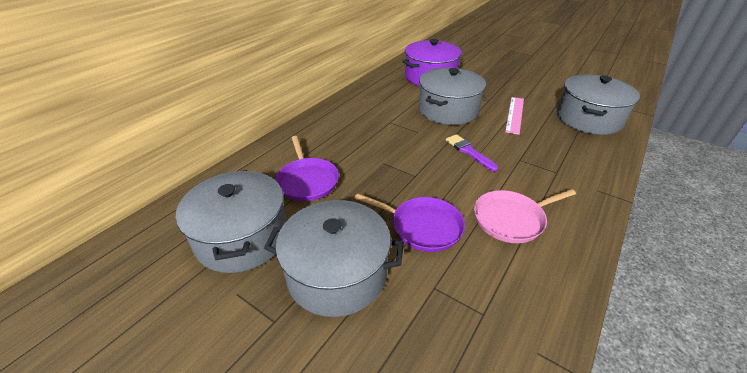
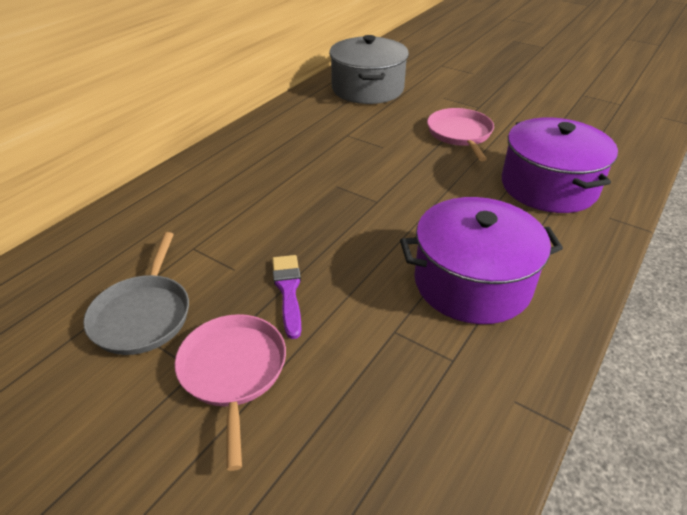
grey pan: none = 0 -> [83,232,189,355] = 1
grey pot: [176,170,287,273] [264,200,404,317] [419,68,486,125] [557,75,640,135] = 4 -> [329,35,409,104] = 1
pink pan: [474,189,576,243] = 1 -> [175,314,286,471] [427,108,494,161] = 2
pink ruler: [505,97,524,135] = 1 -> none = 0
purple pan: [276,136,339,201] [355,193,465,252] = 2 -> none = 0
purple pot: [402,39,462,86] = 1 -> [400,197,563,324] [502,117,618,213] = 2

